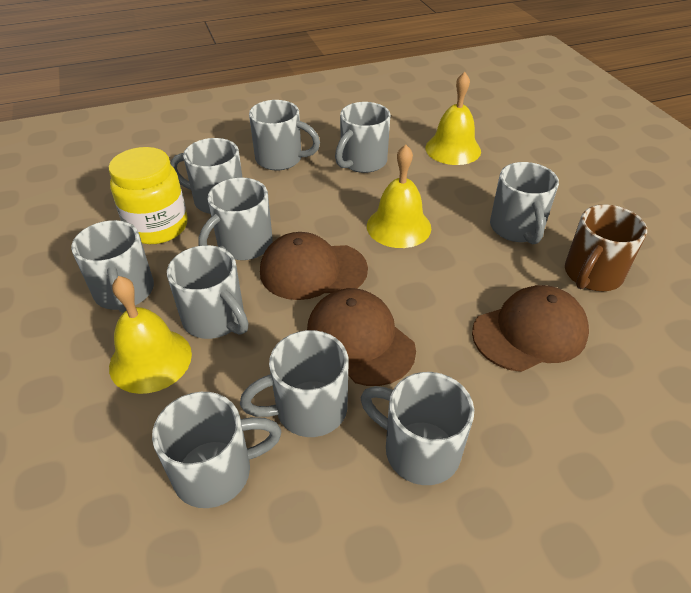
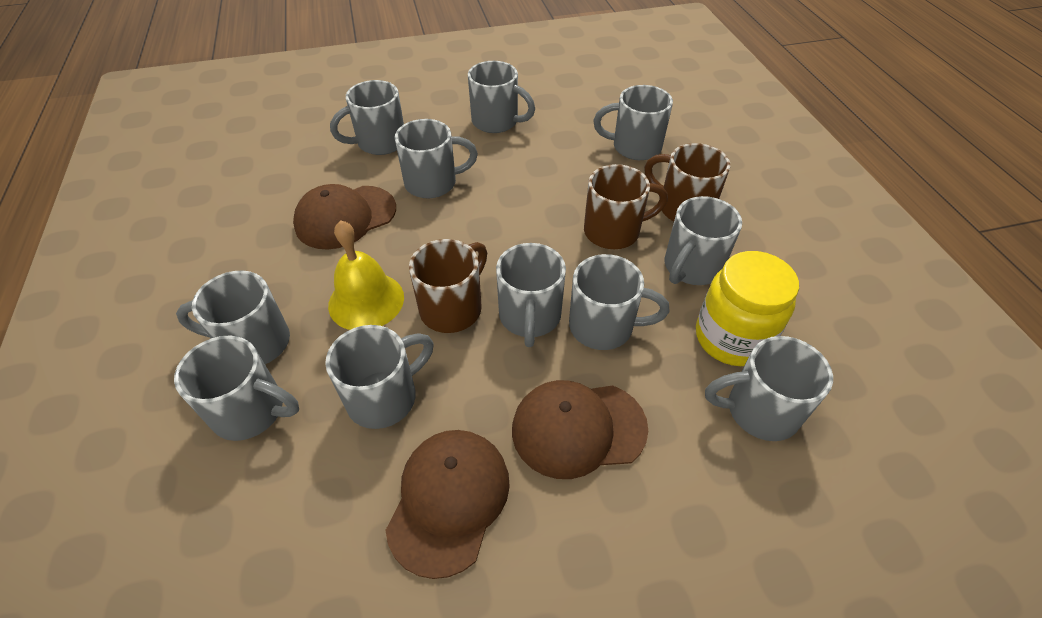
brown mug: [565,204,647,291] = 1 -> [409,239,487,333] [584,164,668,249] [644,143,730,221] = 3
grey mug: [71,220,154,313] [152,392,281,508] [167,245,248,339] [170,138,243,214] [199,178,273,260] [240,330,348,437] [249,100,320,171] [335,102,391,173] [360,372,474,485] [490,162,559,244] = 10 -> [174,335,299,441] [176,270,290,364] [325,325,434,429] [330,80,404,155] [395,119,478,199] [468,61,535,133] [496,243,566,347] [569,254,669,350] [593,85,673,160] [664,196,742,285] [705,336,833,441] = 11
yellow bell: [109,276,192,394] [367,145,431,248] [425,72,481,165] = 3 -> [328,220,404,330] = 1

